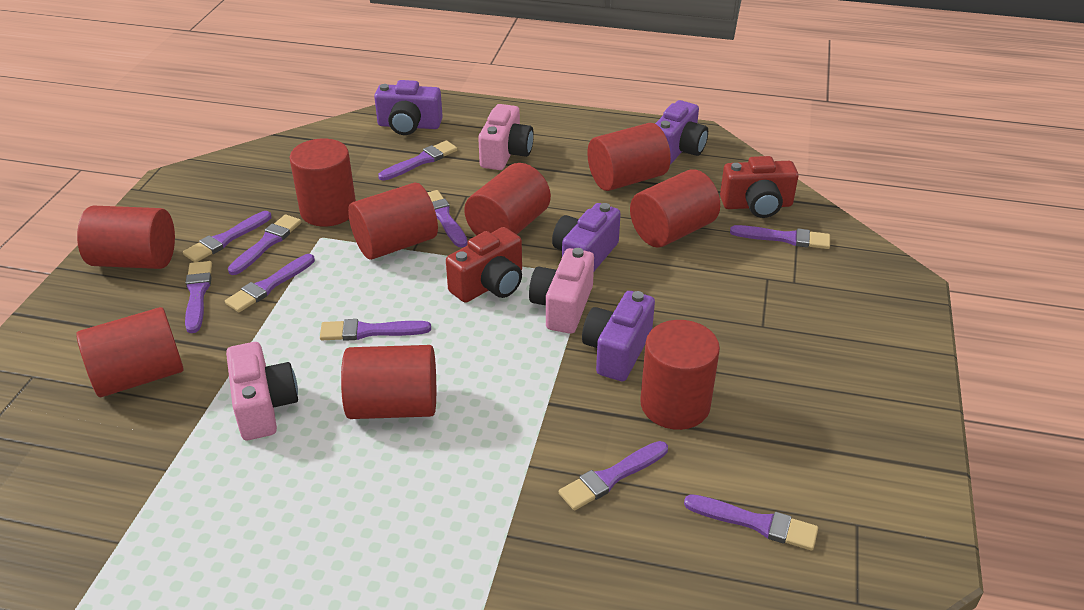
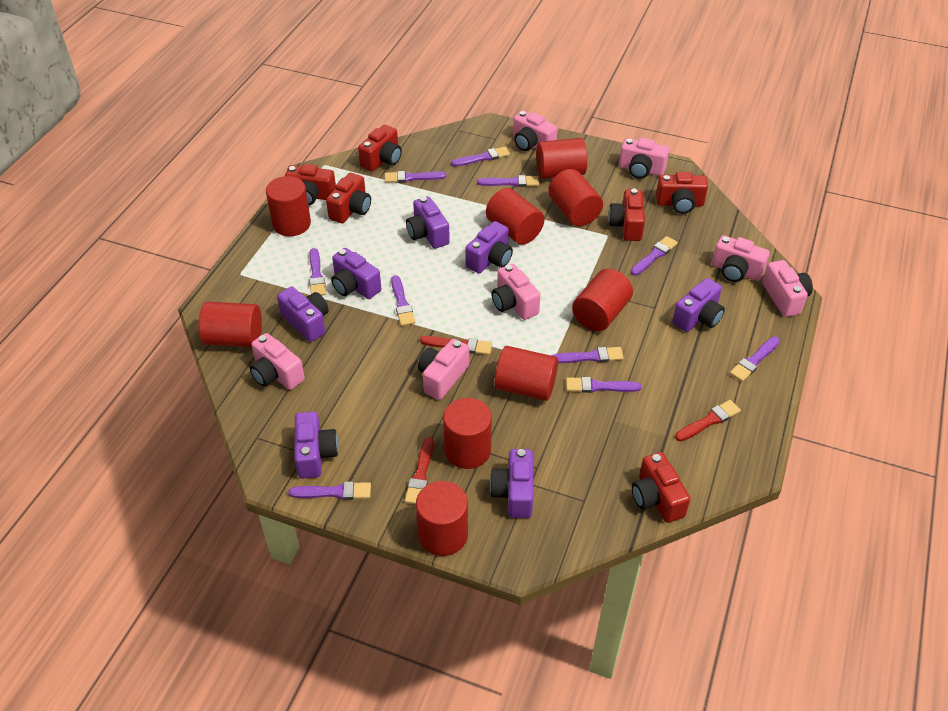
pink camera: [226,342,298,440] [478,104,534,170] [529,248,594,334] = 3 -> [249,333,305,390] [418,339,469,400] [491,264,541,320] [513,111,558,151] [619,138,669,179] [712,235,770,282] [762,260,813,317] = 7
purple camera: [374,80,443,135] [552,203,621,271] [582,291,655,381] [655,100,708,164] = 4 -> [277,287,329,342] [294,411,338,479] [331,248,381,299] [406,196,450,249] [465,221,513,274] [490,449,533,518] [672,278,725,332] = 7
red brush: none = 0 -> [405,437,434,504] [420,336,492,355] [675,400,741,441] = 3
red camera: [446,227,522,303] [720,156,798,218] = 2 -> [285,164,336,206] [326,173,371,223] [358,125,402,172] [608,189,645,241] [632,452,690,523] [656,172,708,214] = 6

